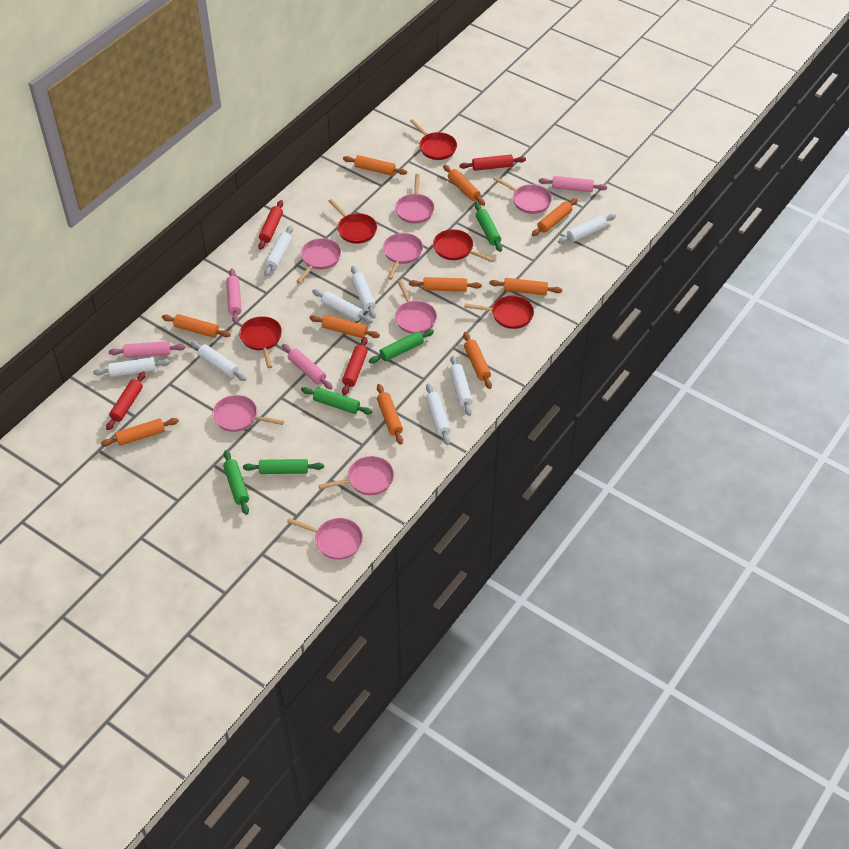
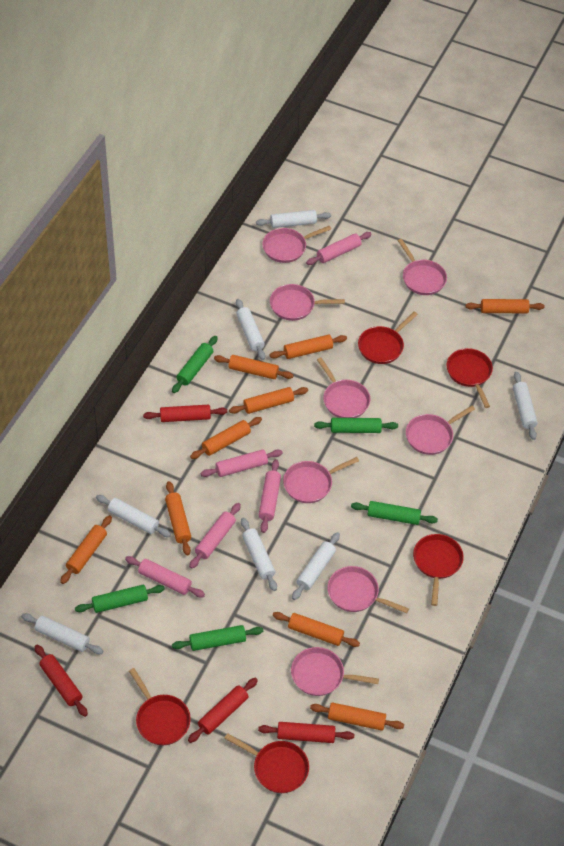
orange rolling pin: [101,418,179,446] [162,314,231,338] [309,315,380,338] [343,155,407,176] [377,384,403,445] [409,277,482,292] [443,165,485,206] [463,332,492,389] [489,278,562,295] [532,198,578,236] = 10 -> [60,515,112,584] [165,481,191,555] [190,417,262,459] [214,355,294,379] [229,387,308,414] [269,335,347,359] [273,612,360,647] [310,702,404,731] [465,299,545,313] = 9
pink rolling pin: [109,341,186,358] [226,268,241,324] [282,344,333,389] [539,176,607,192] = 4 -> [125,556,205,598] [189,503,241,569] [201,449,283,477] [259,459,281,533] [306,232,372,265] = 5
white rolling pin: [93,357,171,377] [190,341,246,381] [264,226,293,276] [312,289,373,323] [351,266,376,319] [426,383,450,445] [450,356,473,416] [558,214,616,244] = 8 -> [21,613,103,654] [96,495,171,537] [236,299,265,360] [241,518,277,591] [256,210,331,228] [292,532,340,600] [513,372,538,440] = 7

